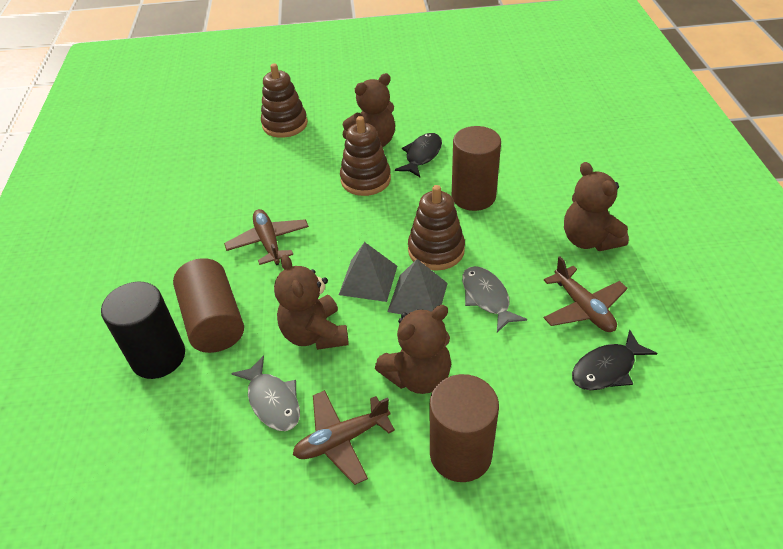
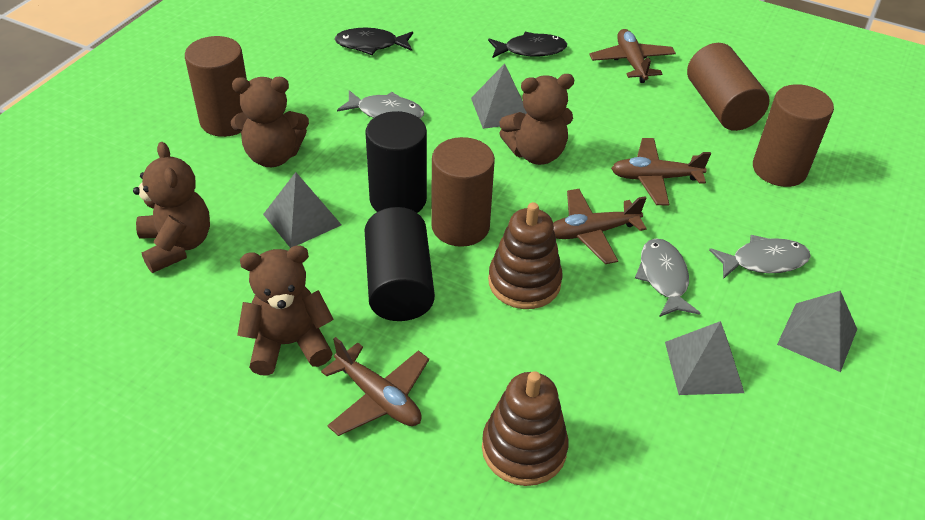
black cylinder: [101,282,185,379] = 1 -> [365,207,435,321] [366,111,427,213] = 2
brown cylinder: [173,258,244,353] [430,374,499,482] [452,126,501,211] = 3 -> [185,36,247,137] [431,137,495,247] [687,43,770,131] [753,84,834,187] = 4
brown plane: [224,209,309,265] [293,390,395,485] [544,256,628,332] = 3 -> [321,337,429,436] [553,189,647,264] [589,29,676,83] [611,138,711,205] = 4
brown stacking toy: [261,63,308,138] [340,116,391,196] [408,185,465,271] = 3 -> [482,371,569,486] [488,202,563,309] = 2
grey fish: [231,355,300,431] [462,266,527,332] = 2 -> [337,90,424,118] [635,238,700,317] [709,235,811,279] = 3
grey pyramid: [339,242,397,302] [387,259,448,314] = 2 -> [263,172,342,248] [471,64,527,129] [665,321,744,395] [777,291,857,372] = 4

